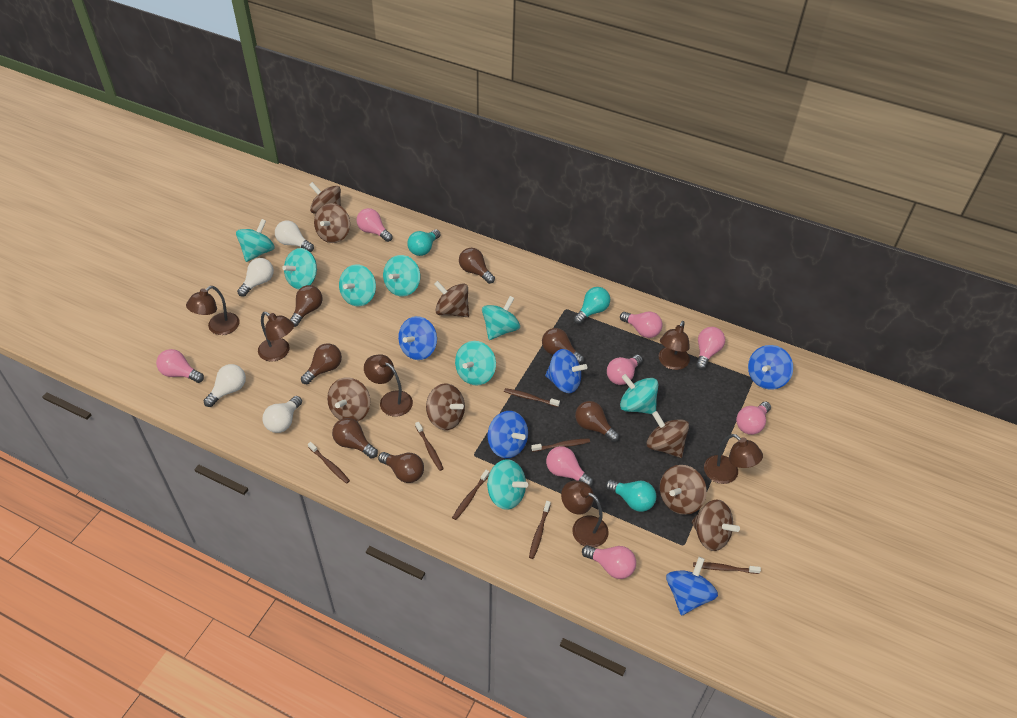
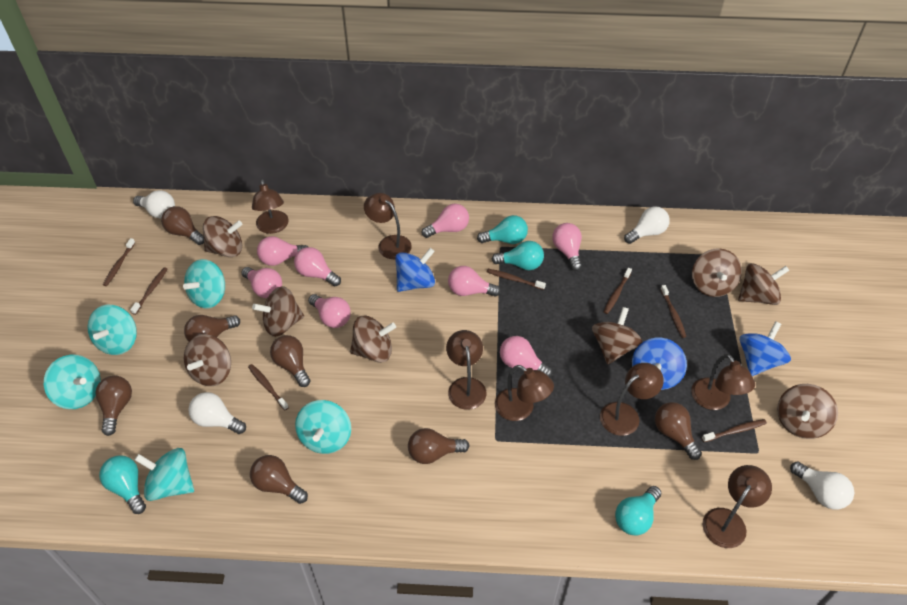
blue spinning top: [398,316,437,360] [488,411,528,458] [545,349,587,393] [666,557,718,616] [748,345,793,390] = 5 -> [395,248,435,292] [632,338,687,390] [740,321,791,376] = 3
brown lamp: [186,286,240,335] [258,312,294,362] [364,354,413,417] [561,480,609,547] [659,321,690,370] [704,434,763,484] = 6 -> [252,179,289,234] [364,193,412,259] [446,330,486,410] [495,365,554,421] [600,363,664,436] [691,354,755,410] [703,465,772,548] = 7
turquoise light bulb: [407,229,441,256] [574,287,610,324] [605,480,656,512] = 3 -> [99,455,146,514] [477,215,528,244] [491,241,544,270] [615,486,661,535] = 4
turquoise spinning top: [236,219,275,262] [282,248,317,289] [339,264,376,307] [383,255,420,297] [455,341,496,385] [482,296,520,340] [487,459,528,510] [620,374,658,414] = 8 -> [44,355,101,409] [87,305,137,355] [135,448,194,501] [183,259,225,309] [295,400,351,454] = 5

